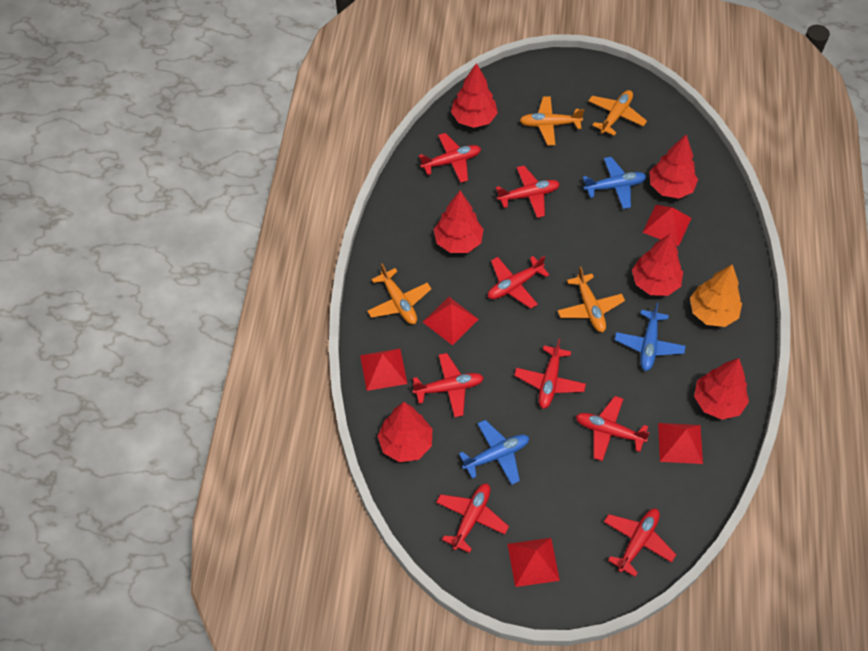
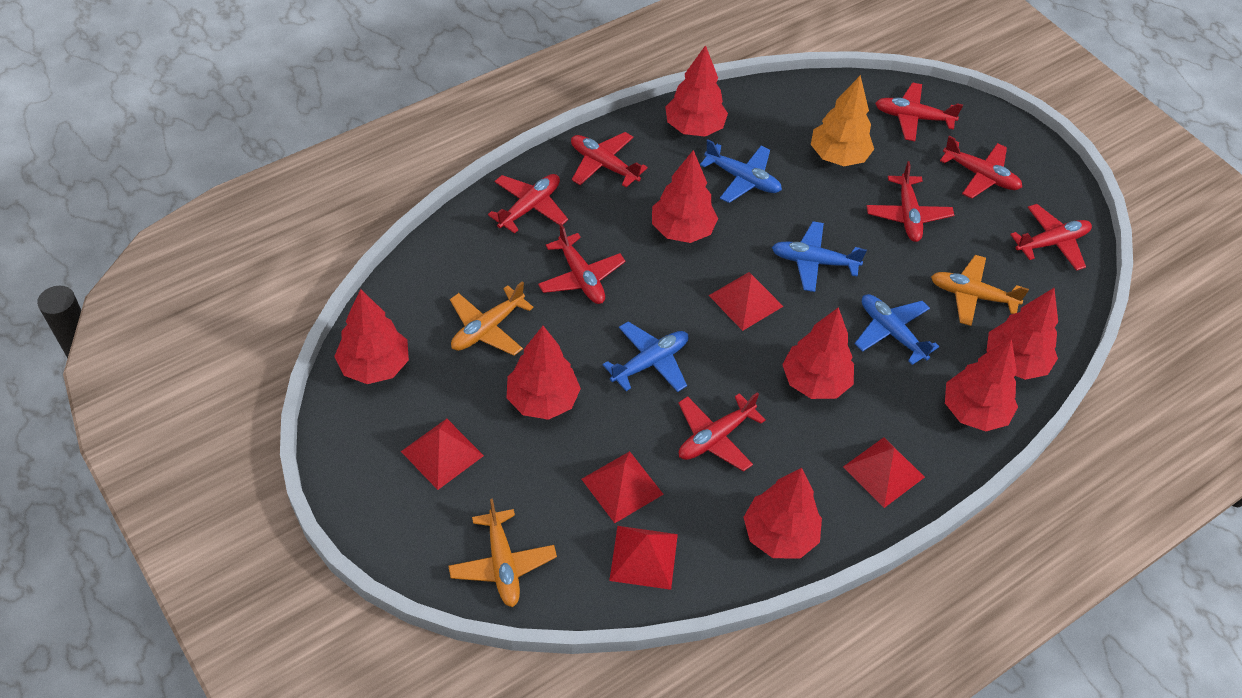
blue plane: [459,420,529,485] [583,157,647,209] [615,302,686,371] = 3 -> [603,322,688,392] [700,140,782,203] [772,221,867,292] [855,294,940,365] = 4
orange plane: [367,264,431,324] [520,96,584,145] [557,267,625,332] [588,90,647,136] = 4 -> [448,499,557,607] [450,281,534,356] [931,255,1029,326] = 3
red tree: [378,402,432,462] [434,191,484,253] [451,63,498,128] [632,233,683,296] [649,135,698,199] [694,358,749,420] = 6 -> [334,289,409,384] [507,326,581,420] [652,150,718,243] [665,45,728,137] [743,468,822,559] [782,307,854,399] [945,339,1018,431] [986,288,1058,380] = 8

